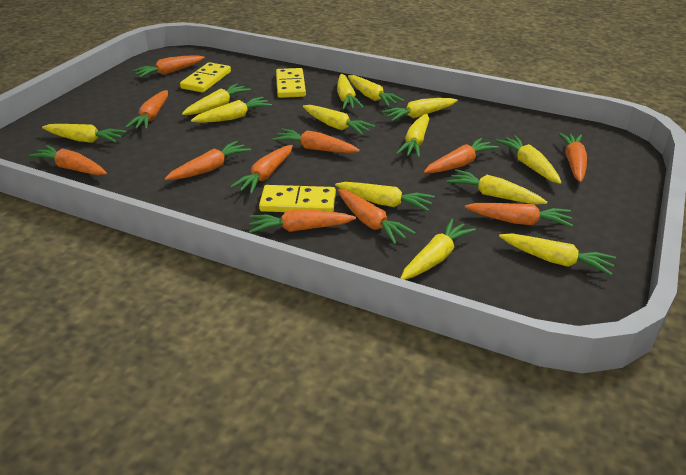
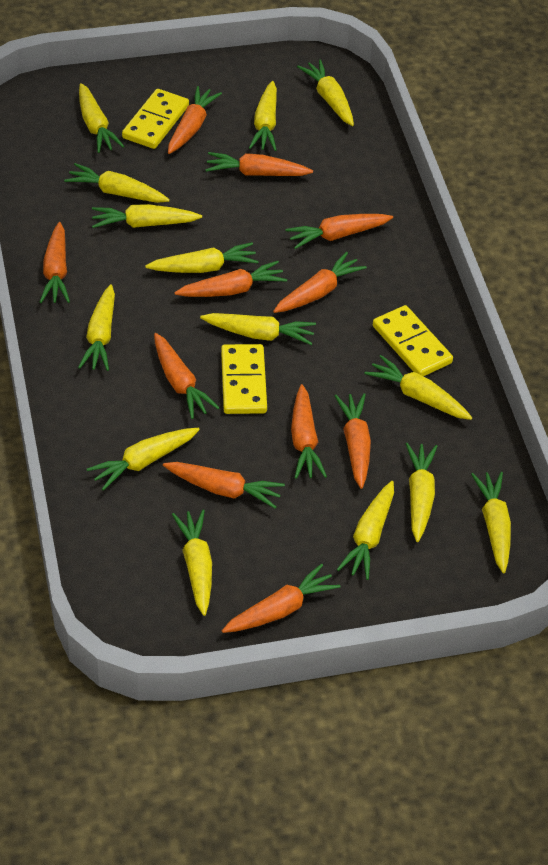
yellow carrot: [42,124,126,143] [182,83,251,115] [191,97,272,123] [303,105,375,136] [335,182,435,211] [337,74,364,110] [348,75,404,107] [382,98,458,122] [396,114,429,158] [400,219,476,280] [447,169,547,205] [496,135,562,184] [499,233,616,276] = 13 -> [64,163,170,203] [78,284,115,371] [79,83,124,153] [87,428,200,491] [92,204,202,228] [145,242,259,273] [172,510,212,616] [200,313,316,345] [249,81,277,151] [297,59,354,126] [337,481,394,580] [365,355,472,420] [406,443,438,542] [471,472,511,573] = 14

